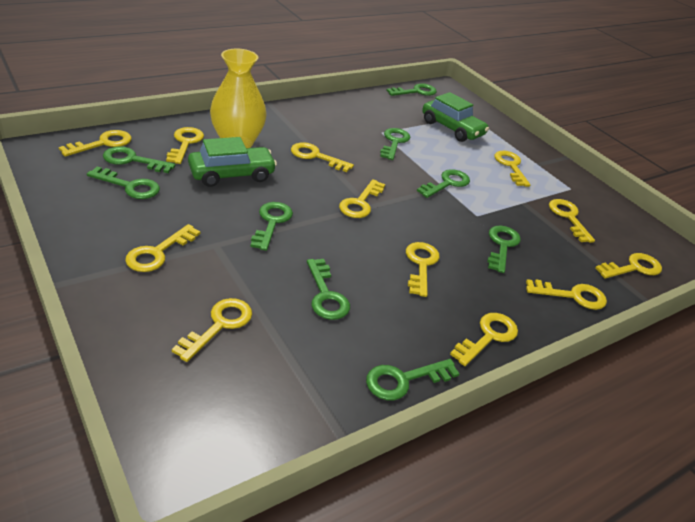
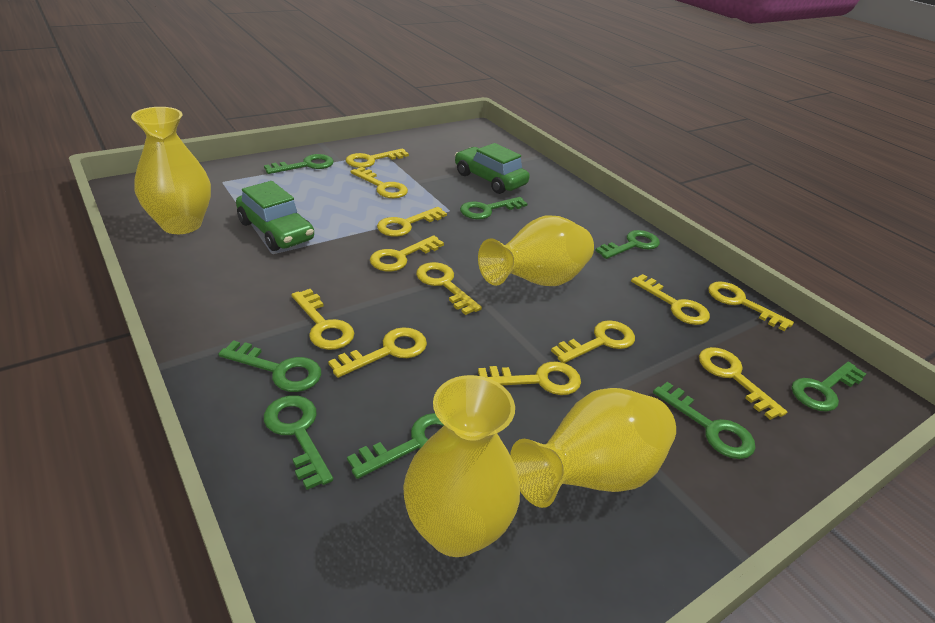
green key: [87,166,160,199] [103,146,176,173] [250,202,293,251] [307,259,350,320] [366,359,460,400] [380,128,410,160] [386,83,437,96] [417,169,470,198] [487,225,521,273] = 9 -> [218,340,321,392] [264,154,334,174] [264,395,333,490] [347,413,444,479] [460,197,528,219] [595,230,660,259] [653,382,756,459] [792,362,866,412] = 8
yellow vase: [210,49,267,148] = 1 -> [131,107,211,234] [403,375,520,557] [478,215,594,286] [510,388,676,508] = 4

